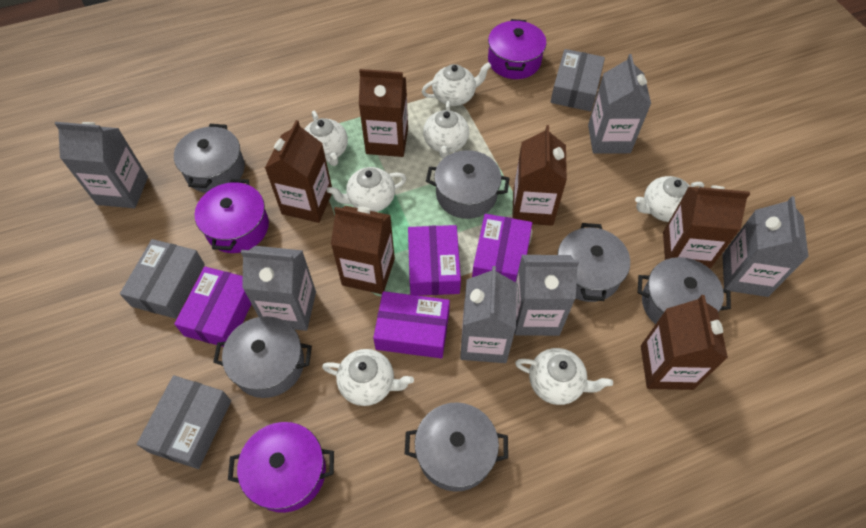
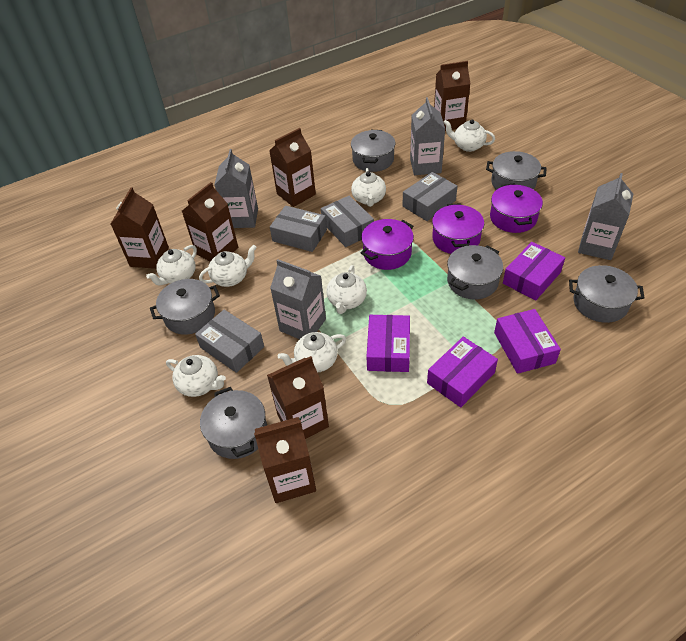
grey box: [120,239,205,319] [137,375,231,469] [550,49,605,111] = 3 -> [195,310,264,373] [270,206,327,252] [321,196,374,247] [402,172,457,221] = 4
grey carton: [54,122,148,208] [241,246,316,331] [460,266,517,363] [515,255,579,336] [588,54,651,154] [722,196,809,297] = 6 -> [214,149,258,228] [270,259,326,339] [410,97,445,175] [578,173,633,260] = 4

